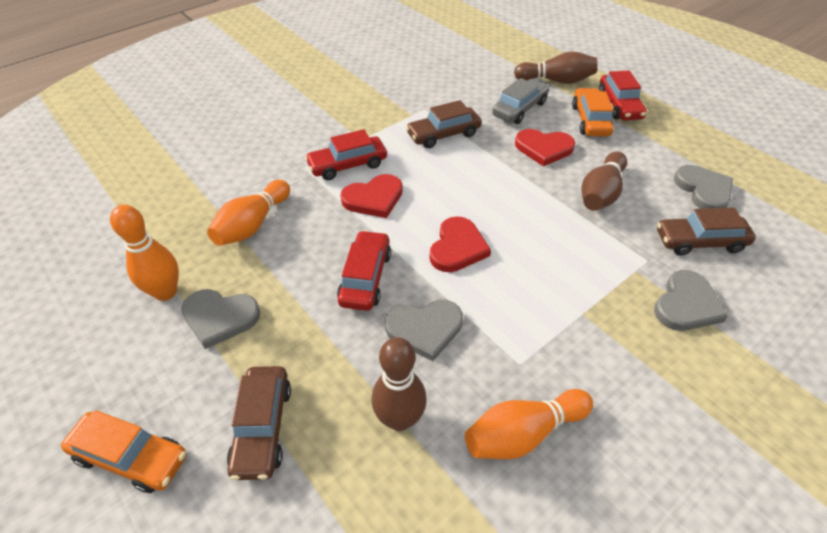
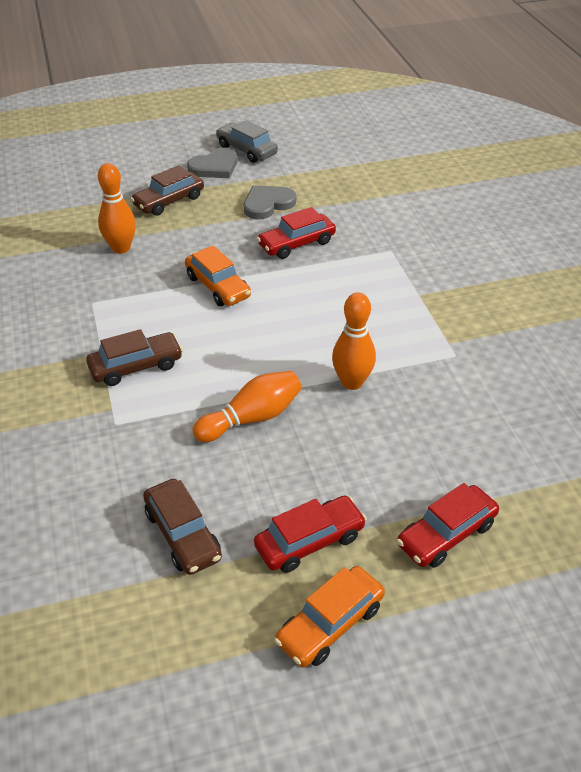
brown bowling pin: [372,337,427,431] [514,51,597,84] [581,151,627,211] = 3 -> none = 0
grey heart: [181,289,260,349] [385,299,463,361] [654,270,728,331] [674,165,733,209] = 4 -> [187,147,238,178] [244,185,296,219] = 2
red heart: [340,174,403,218] [430,216,491,272] [515,129,575,166] = 3 -> none = 0

